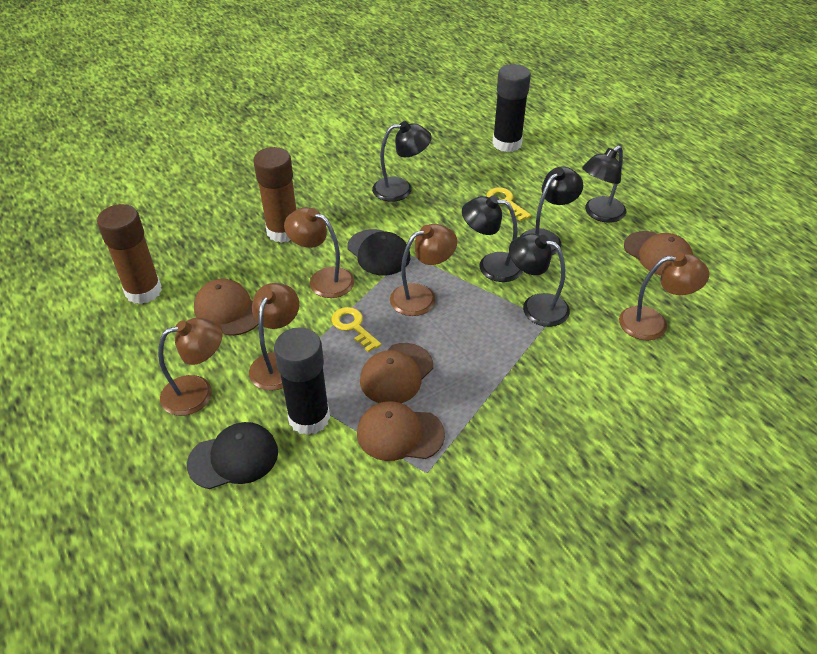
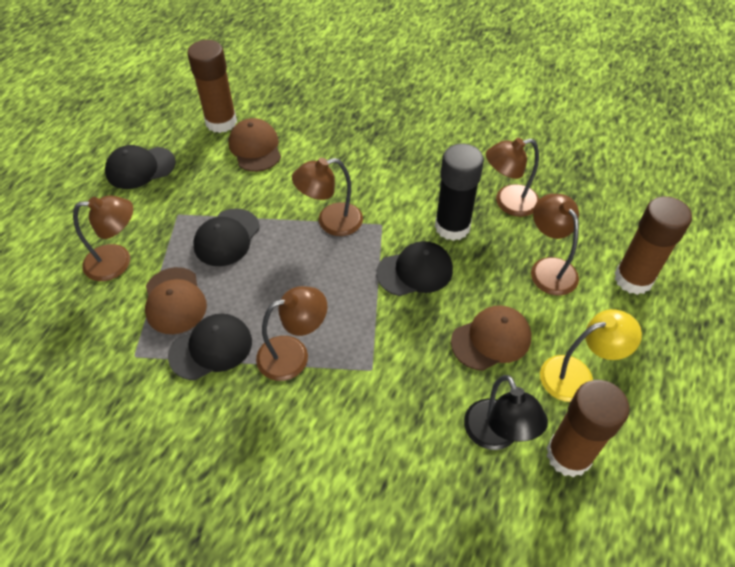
black cap: [187,422,278,489] [347,229,410,275] = 2 -> [105,145,176,189] [168,314,252,380] [193,209,260,266] [376,241,453,296] = 4
black glue stick: [274,327,330,435] [492,64,531,152] = 2 -> [435,144,484,241] = 1
black lamp: [372,121,432,202] [462,195,523,282] [509,233,570,327] [520,167,583,255] [582,146,626,223] = 5 -> [464,375,548,450] = 1
brown cap: [194,279,259,336] [357,401,445,461] [360,343,433,403] [624,231,693,276] = 4 -> [145,267,207,334] [229,118,281,172] [451,305,531,371] = 3
brown glue stick: [97,204,162,304] [254,147,296,243] = 2 -> [187,40,237,133] [547,380,629,477] [614,196,692,295] = 3
yellow key: [332,307,381,352] [487,187,531,221] = 2 -> none = 0
yellow lamp: none = 0 -> [540,309,642,402] = 1

